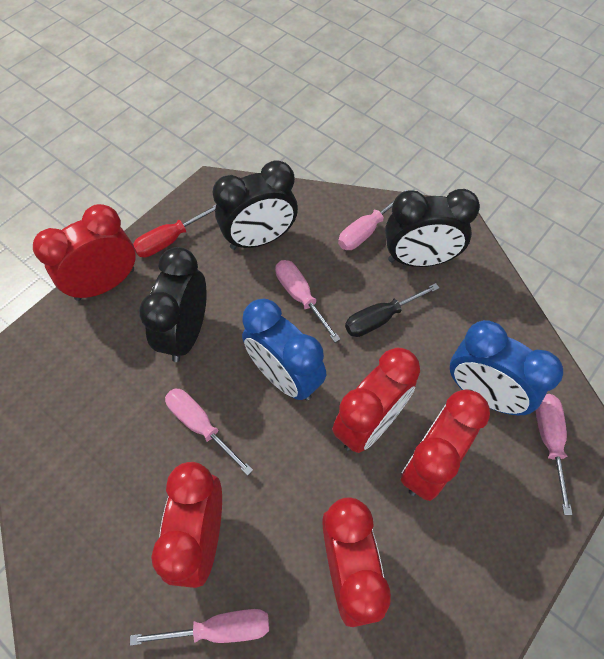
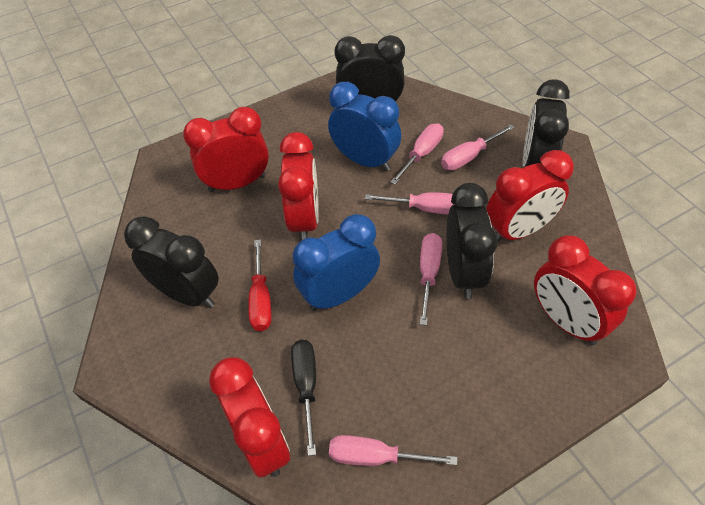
black clock: [139,247,207,362] [213,160,298,250] [385,189,480,267] = 3 -> [124,216,219,308] [334,35,405,101] [446,183,498,299] [523,79,570,167] = 4

